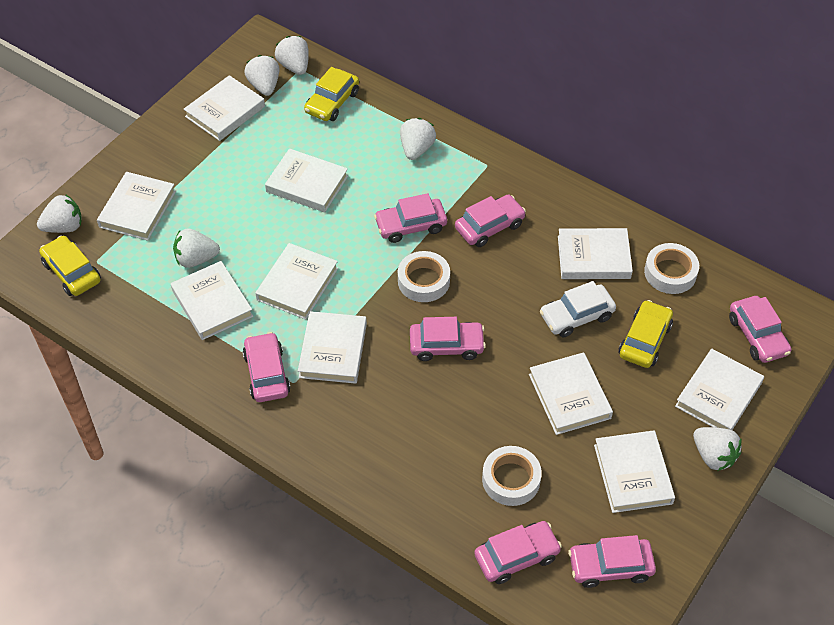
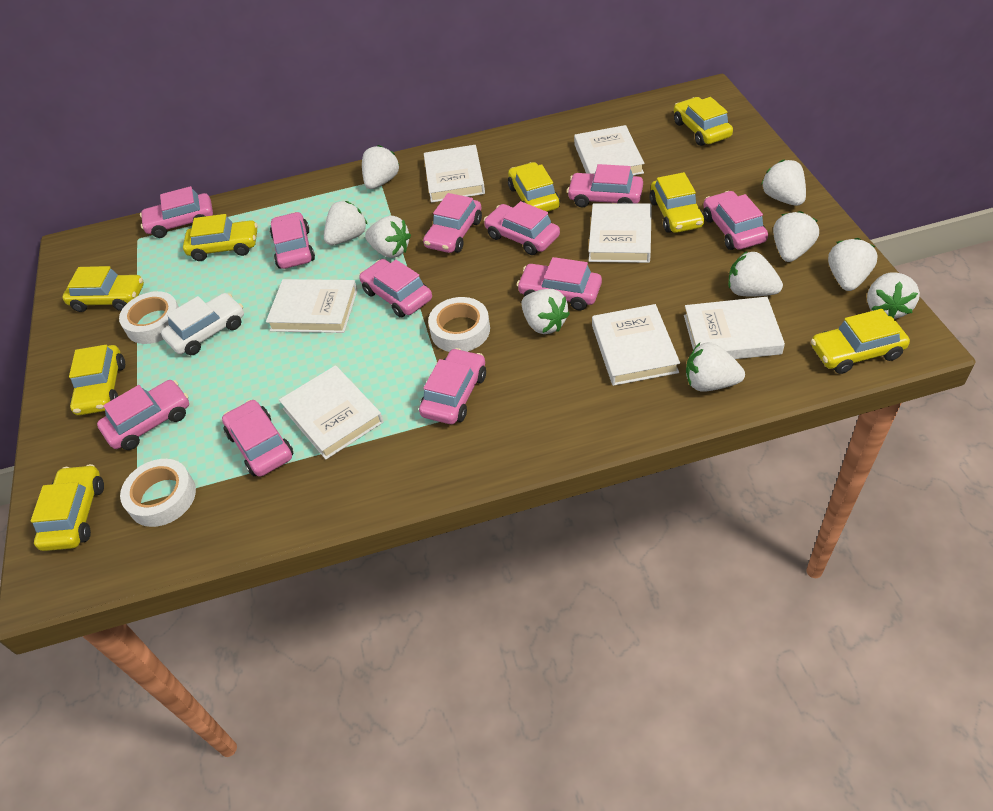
pink car: [243,332,290,402] [374,193,447,243] [410,317,486,361] [455,194,526,247] [474,521,562,584] [568,535,656,588] [729,296,791,363] = 7 -> [97,380,189,450] [140,186,213,238] [222,400,294,477] [270,212,315,269] [359,259,432,318] [419,348,486,424] [423,193,482,253] [484,201,560,255] [517,257,602,310] [567,164,643,208] [703,191,768,250] = 11
white book: [97,172,176,241] [171,261,253,340] [184,75,265,141] [255,243,338,320] [265,148,348,212] [298,311,367,384] [529,352,613,435] [558,228,633,279] [594,430,675,513] [675,348,764,430] = 10 -> [266,279,358,333] [279,365,383,459] [424,145,485,203] [574,125,644,176] [588,203,652,263] [592,304,680,386] [684,297,785,359] = 7
white strawberry: [37,194,82,233] [173,228,220,268] [244,55,280,96] [275,36,309,75] [400,118,436,160] [693,427,741,471] = 6 -> [324,201,368,245] [362,145,399,189] [365,216,411,258] [521,289,570,334] [686,342,745,392] [728,252,783,296] [762,160,806,206] [773,211,819,262] [828,238,878,291] [867,272,920,319] = 10
yellow car: [39,235,101,296] [304,67,359,121] [619,300,673,368] = 3 -> [31,464,104,551] [62,266,144,312] [69,345,125,415] [183,214,258,261] [508,162,560,212] [649,172,705,233] [674,97,733,146] [811,309,910,374] = 8

